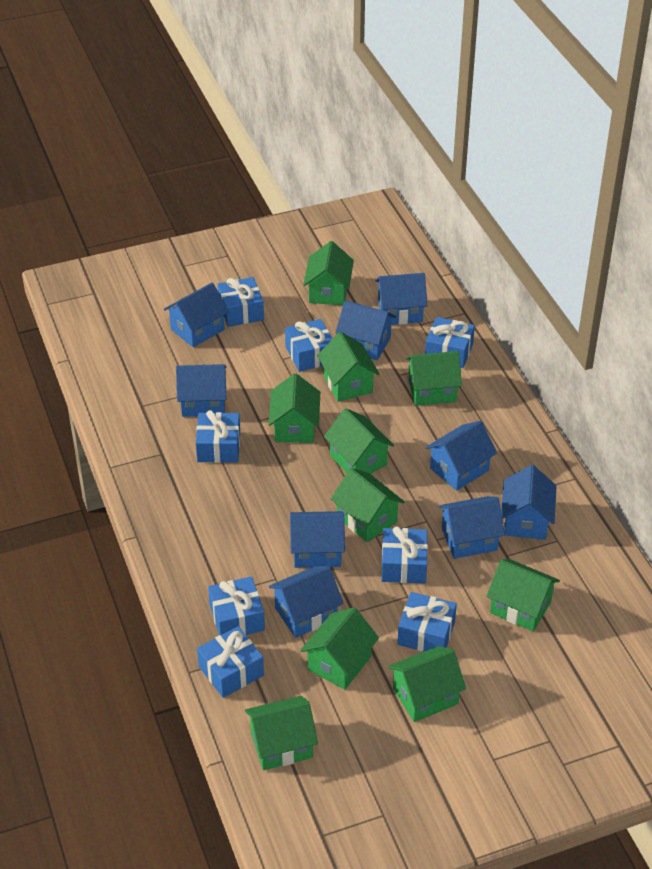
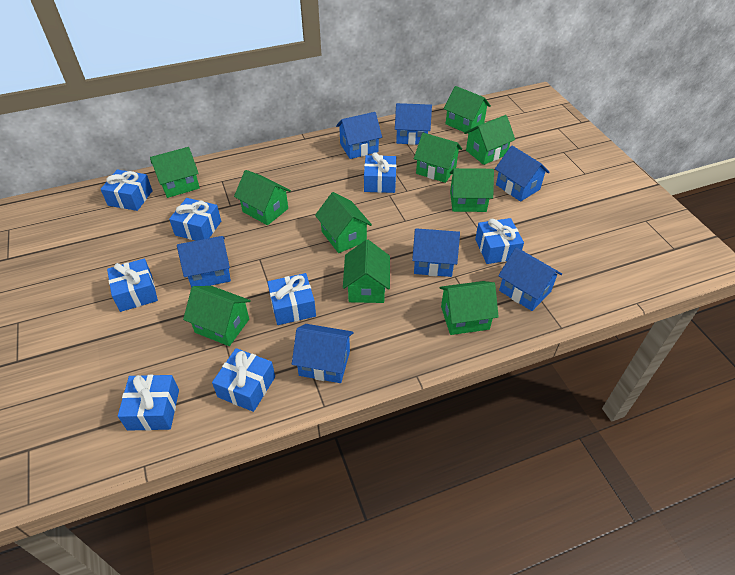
blue house: [164,283,229,347] [176,364,227,417] [269,566,343,638] [290,511,345,568] [335,300,396,360] [375,273,428,325] [425,421,497,491] [438,496,505,559] [501,465,556,540] = 9 -> [177,236,231,288] [292,324,353,383] [336,112,382,159] [395,103,432,145] [412,228,460,277] [495,146,550,202] [498,247,562,311] = 7

